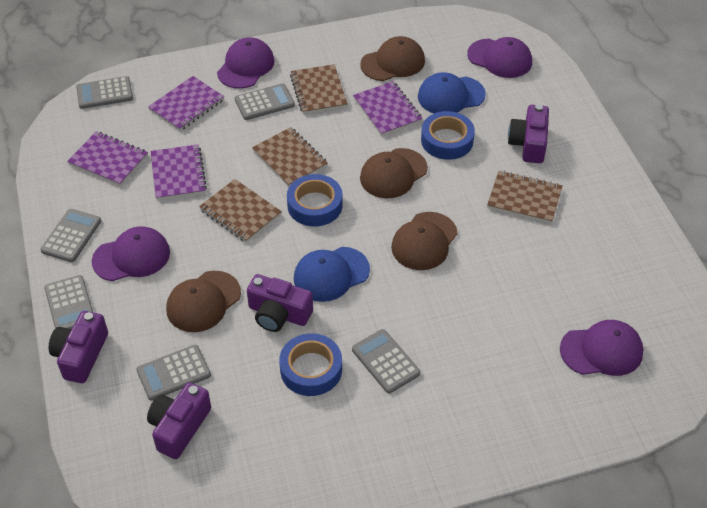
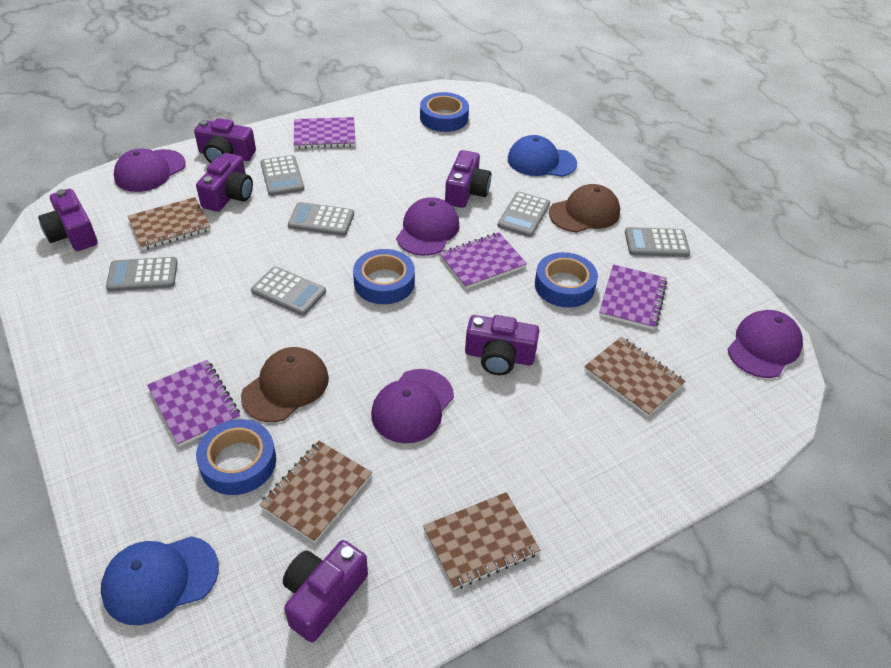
blue tape: [279,333,342,396] [287,174,343,227] [421,111,475,160] = 3 -> [196,419,276,495] [353,249,415,304] [420,92,469,132] [535,252,598,308] = 4
brown cap: [166,271,241,332] [360,36,425,81] [360,148,428,198] [391,212,458,270] = 4 -> [241,347,329,422] [549,184,620,233] = 2
purple camera: [49,311,108,383] [147,382,211,459] [247,274,313,332] [508,104,549,163] = 4 -> [38,189,98,251] [194,118,256,163] [196,153,253,212] [283,540,368,642] [445,150,491,208] [465,315,539,375] = 6

